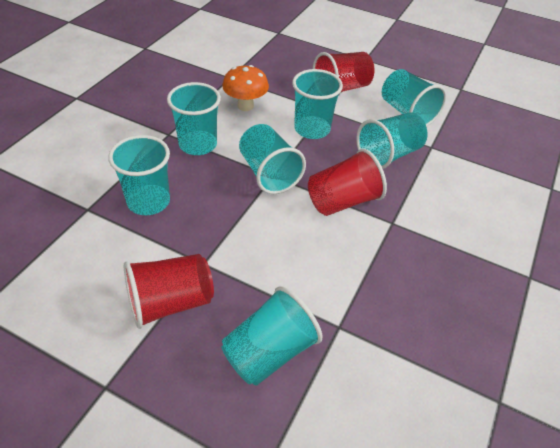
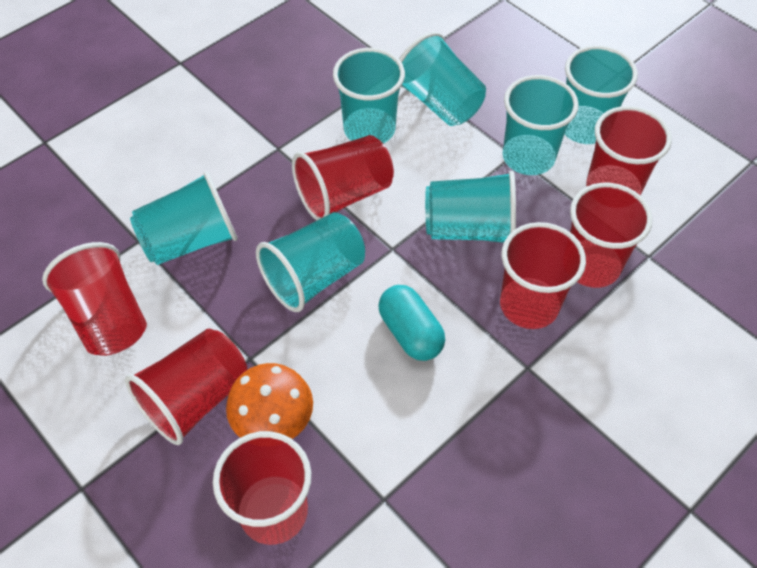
red cup: [124,254,214,329] [308,149,387,216] [313,52,375,92] = 3 -> [42,242,147,356] [125,329,247,445] [213,431,311,545] [292,135,394,221] [500,222,586,329] [570,183,653,288] [586,106,672,195] = 7
turquoise capsule: none = 0 -> [379,285,445,361] = 1

